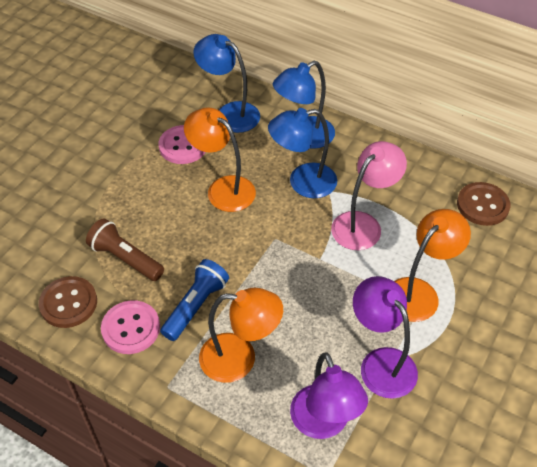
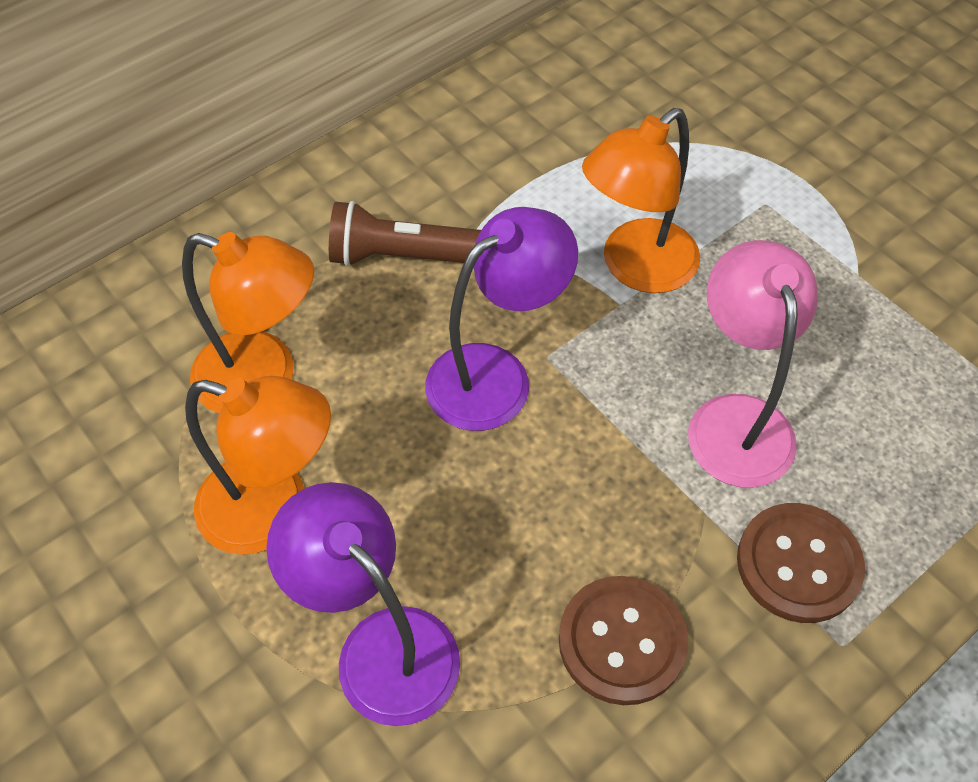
blue flashlight: [160,259,229,341] = 1 -> none = 0
blue lamp: [193,34,260,133] [268,108,337,198] [273,61,335,149] = 3 -> none = 0
pink button: [101,300,160,354] [158,125,205,164] = 2 -> none = 0

